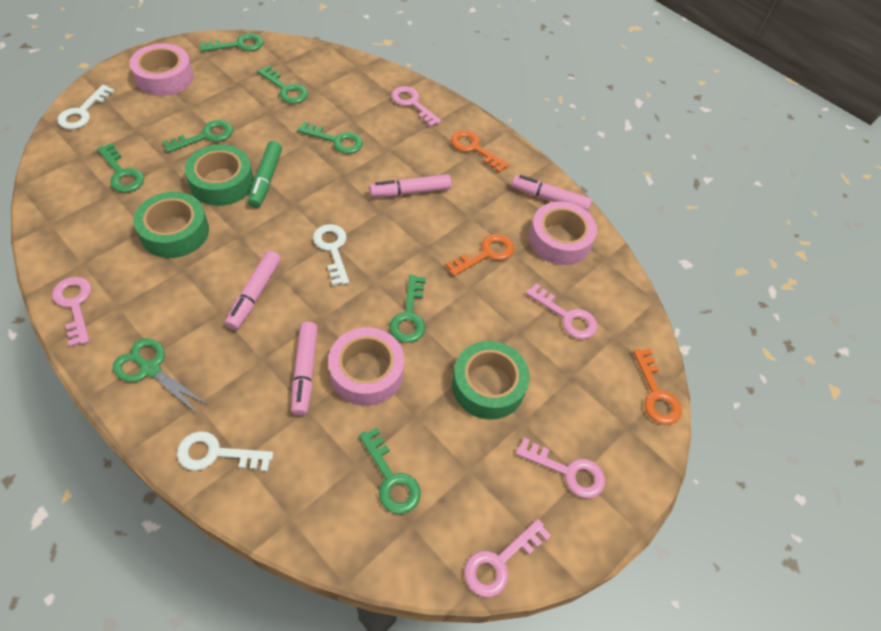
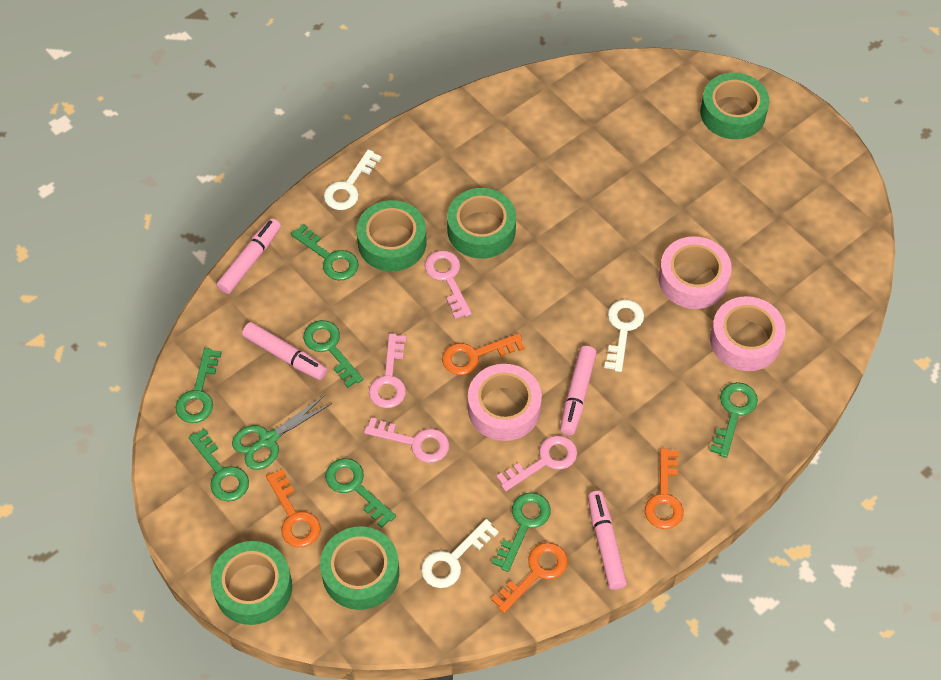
green marker: [248,141,282,208] = 1 -> none = 0
green tape: [133,192,209,258] [185,144,254,206] [452,341,529,420] = 3 -> [211,541,292,625] [320,526,399,610] [357,200,427,271] [447,188,516,259] [700,73,769,139] = 5
orange key: [445,234,514,276] [451,130,509,173] [633,349,682,425] = 3 -> [266,469,321,547] [442,333,525,375] [491,542,568,613] [645,448,683,529] = 4
pink key: [52,277,91,347] [391,86,442,127] [464,519,551,597] [516,438,605,498] [526,283,597,339] = 5 -> [364,417,449,463] [369,333,407,408] [425,250,472,319] [496,435,577,491] = 4

